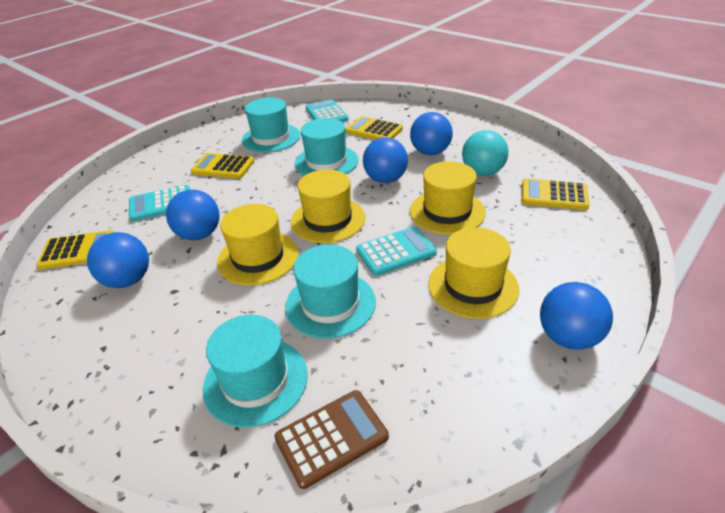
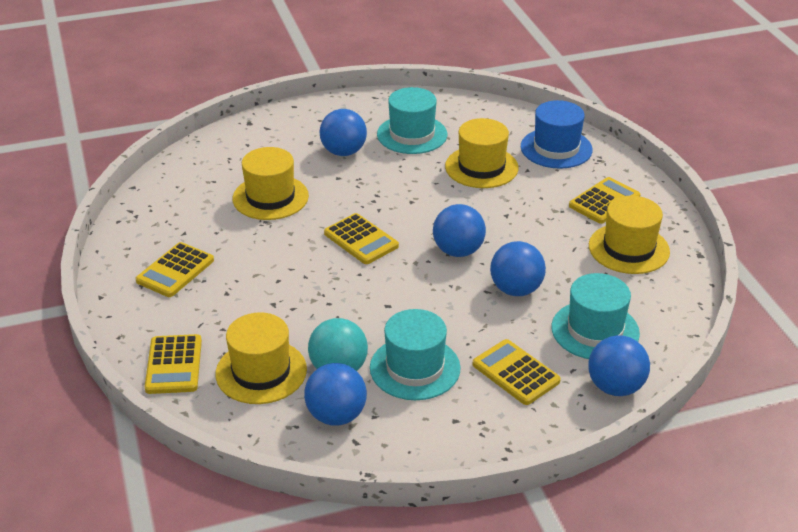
blue hat: none = 0 -> [521,100,593,169] = 1
brown calculator: [274,390,389,489] = 1 -> none = 0
turquoise calculator: [129,185,190,221] [306,99,348,122] [356,227,437,276] = 3 -> none = 0
turquoise hat: [203,315,308,428] [242,97,301,152] [285,245,376,339] [295,118,358,176] = 4 -> [370,309,461,400] [377,87,447,154] [551,273,640,359] = 3
yellow calculator: [36,230,115,270] [191,153,254,179] [345,116,403,140] [521,178,590,210] = 4 -> [136,242,214,297] [145,334,202,394] [324,213,399,264] [472,339,561,405] [569,177,640,224] = 5

